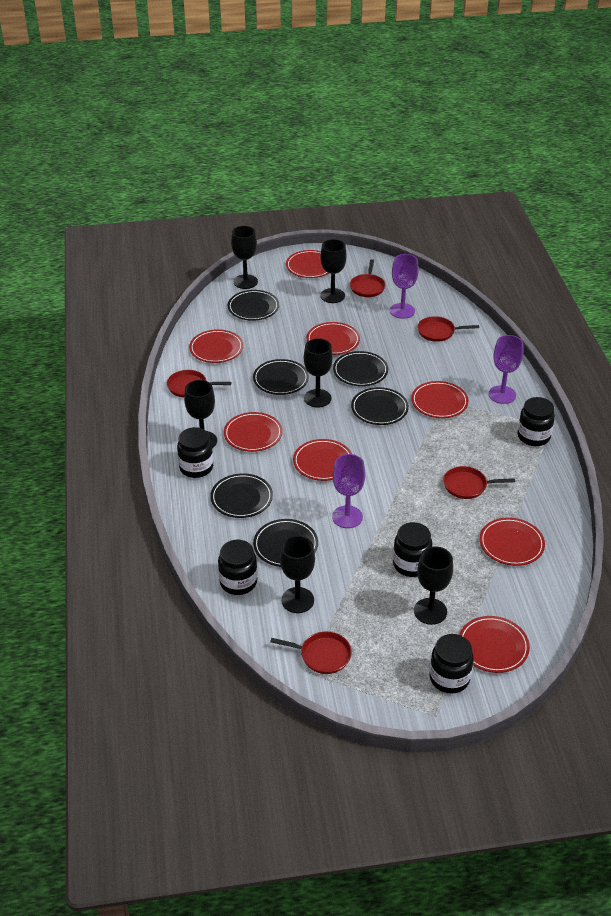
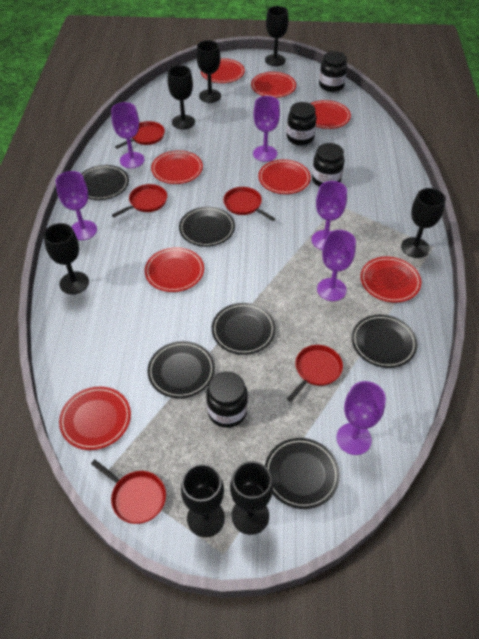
black goblet: [184,380,217,448] [231,226,258,289] [280,535,315,613] [304,338,333,408] [320,239,346,303] [414,546,453,625] = 6 -> [43,223,89,294] [167,65,195,129] [181,464,225,537] [196,40,221,103] [230,461,273,535] [265,6,288,66] [401,188,446,258] = 7
black jar: [177,427,213,478] [218,540,258,595] [393,522,432,577] [429,634,474,694] [518,397,555,446] = 5 -> [206,372,248,428] [287,102,316,145] [312,143,344,187] [319,51,347,92] = 4
purple goblet: [332,454,365,528] [390,254,419,319] [489,335,523,404] = 3 -> [56,171,97,240] [111,102,145,168] [253,96,280,162] [312,181,347,250] [317,230,356,301] [336,381,386,455] = 6

